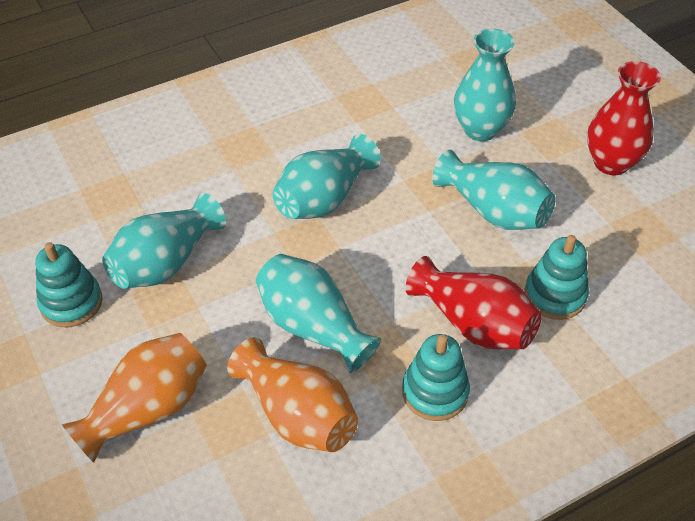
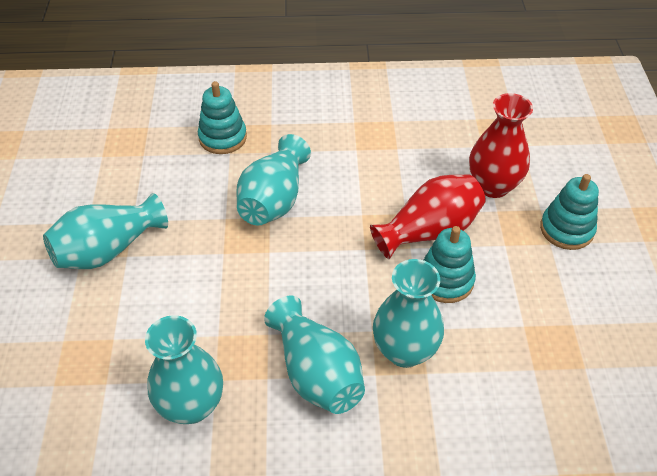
orange vase: [62,333,207,463] [227,337,358,452] = 2 -> none = 0

